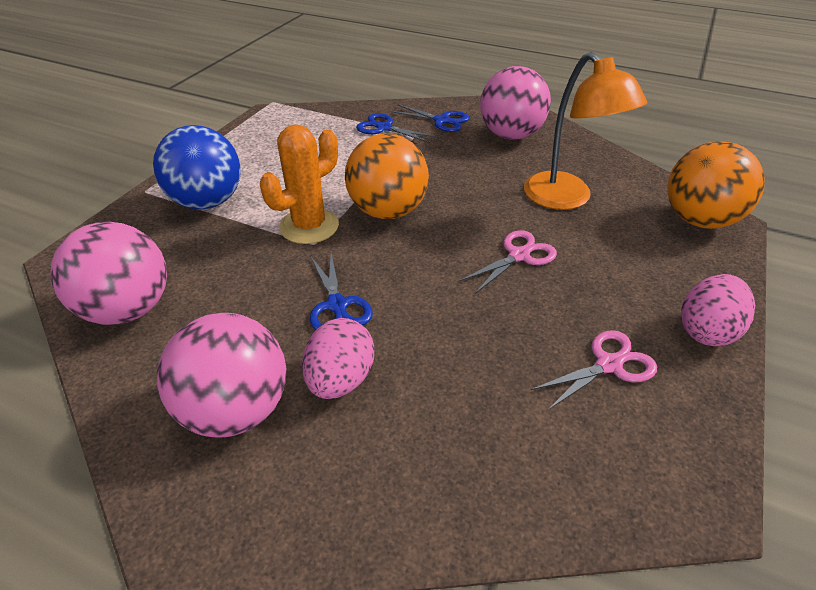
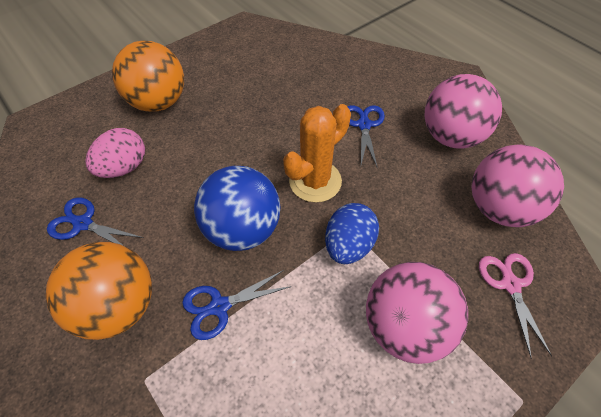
blue egg: none = 0 -> [325,203,379,264] = 1
orange lamp: [524,52,647,210] = 1 -> none = 0
pink egg: [302,318,375,399] [681,274,755,346] = 2 -> [85,128,145,178] = 1
pink scissors: [460,230,557,294] [531,330,657,411] = 2 -> [479,253,552,359] = 1

